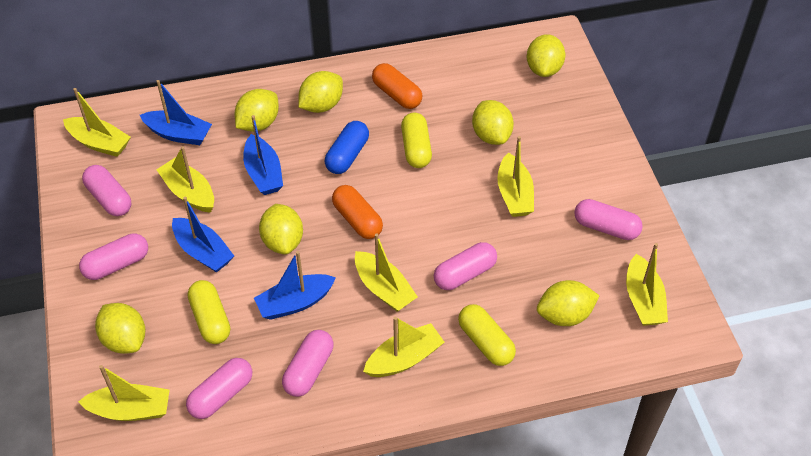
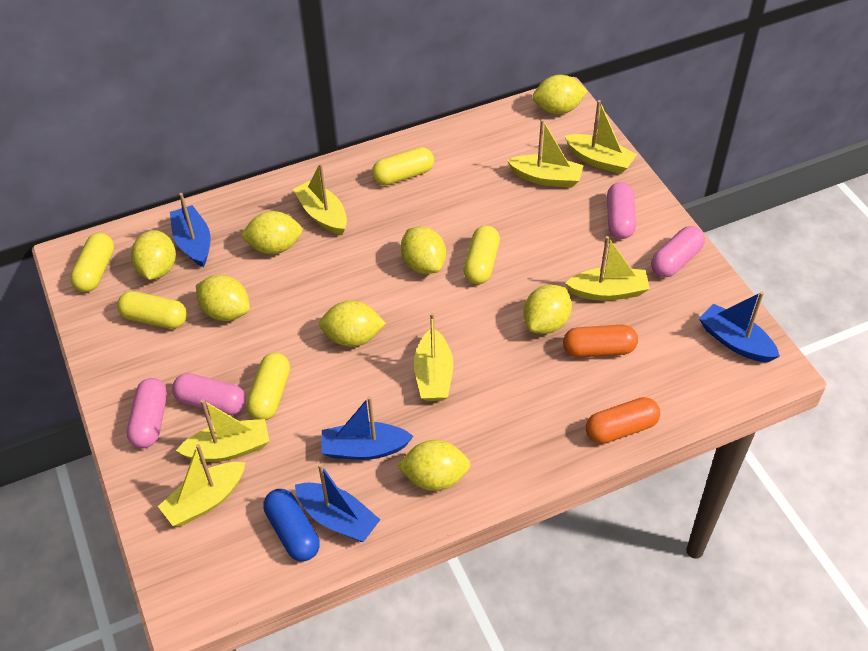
pink capsule: [79,233,148,280] [82,165,131,216] [186,358,252,419] [282,330,333,397] [434,242,497,290] [574,199,643,240] = 6 -> [127,378,167,448] [172,373,246,415] [607,182,636,239] [651,226,705,278] = 4
yellow capsule: [188,280,230,344] [401,113,432,168] [458,304,516,366] = 3 -> [70,233,114,292] [117,291,187,329] [246,353,290,420] [372,147,434,186] [463,225,500,284] = 5
yellow lemon: [95,303,146,354] [235,89,279,132] [259,204,303,254] [298,71,343,113] [472,100,514,145] [527,34,565,77] [537,280,600,326] = 7 -> [131,230,176,280] [196,275,250,321] [240,211,303,254] [319,300,386,347] [397,440,471,491] [401,227,446,274] [523,285,572,334] [532,75,588,114] = 8

